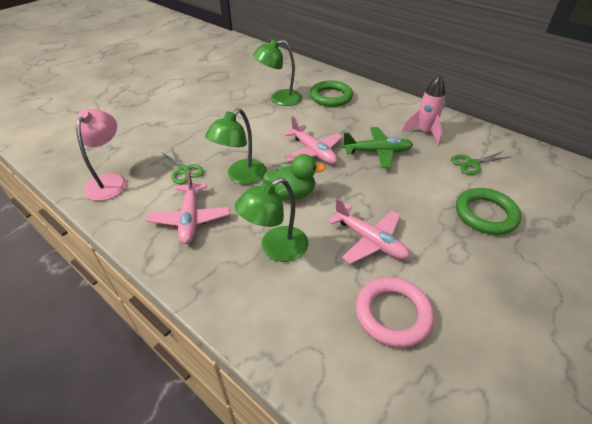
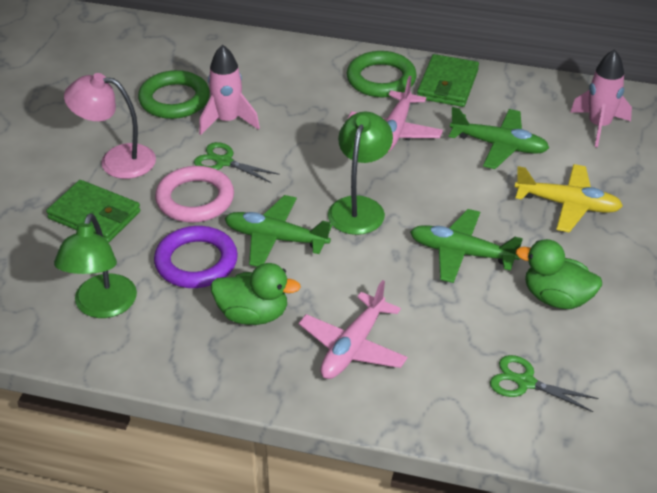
green duck: [263,154,326,200] = 1 -> [211,263,301,325] [516,239,602,309] = 2
green lamp: [205,108,267,185] [235,178,308,262] [253,39,302,106] = 3 -> [54,213,137,318] [328,112,393,235] = 2
green plane: [342,127,413,168] = 1 -> [225,195,332,267] [410,209,523,283] [449,107,549,169] = 3
green wallet: none = 0 -> [46,180,140,243] [417,54,479,107] = 2
pink plane: [146,170,230,244] [283,116,343,164] [327,198,410,264] = 3 -> [299,280,408,379] [347,76,443,153] = 2
pink rocket: [402,75,445,145] = 1 -> [199,44,260,135] [570,49,632,147] = 2
purple ring: none = 0 -> [154,226,238,288] = 1
yellow plane: none = 0 -> [515,164,623,233] = 1

